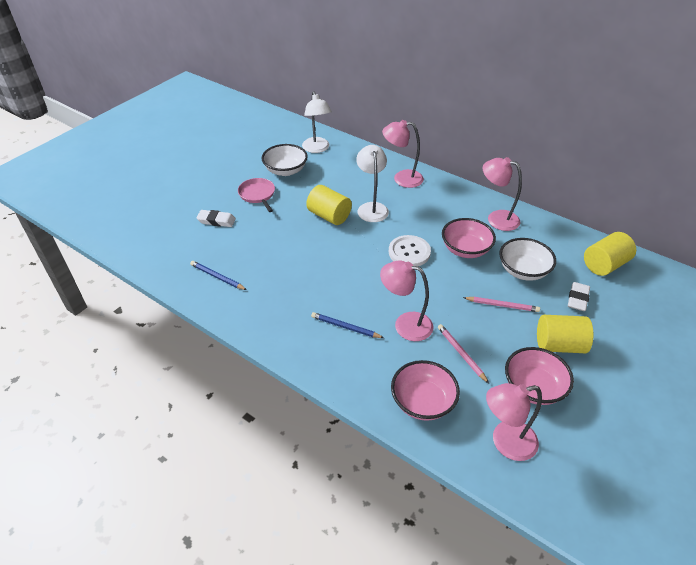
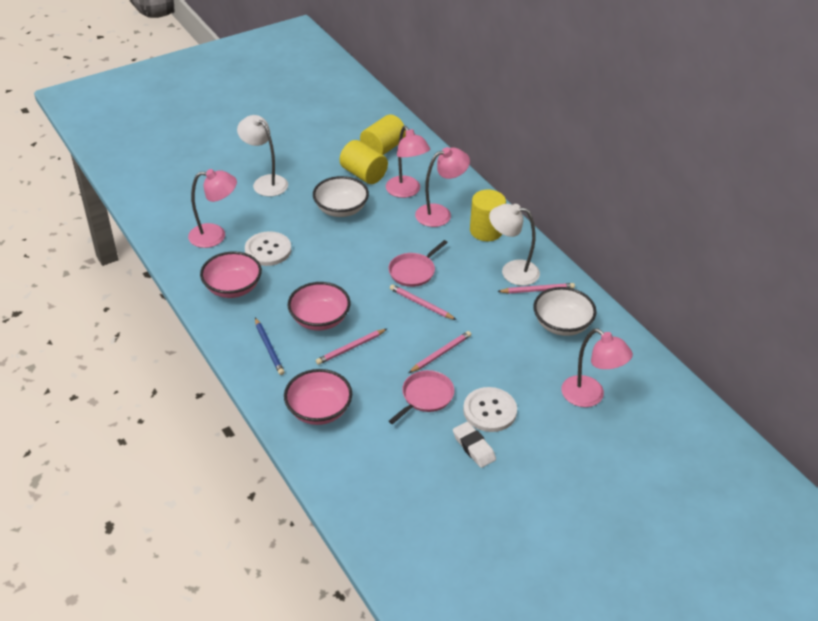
blue pencil: [190,261,247,290] [311,312,384,338] = 2 -> [255,318,285,375] = 1
pink pan: [238,178,275,212] = 1 -> [388,240,448,287] [389,370,454,424] = 2
pink pencil: [438,324,489,383] [463,297,540,312] = 2 -> [316,329,387,365] [390,284,456,320] [409,331,471,373] [497,283,575,294] = 4
white button: [389,235,431,266] = 1 -> [245,231,291,266] [463,387,517,432] = 2
white eraser: [196,210,236,227] [568,282,590,311] = 2 -> [453,422,496,468] = 1

